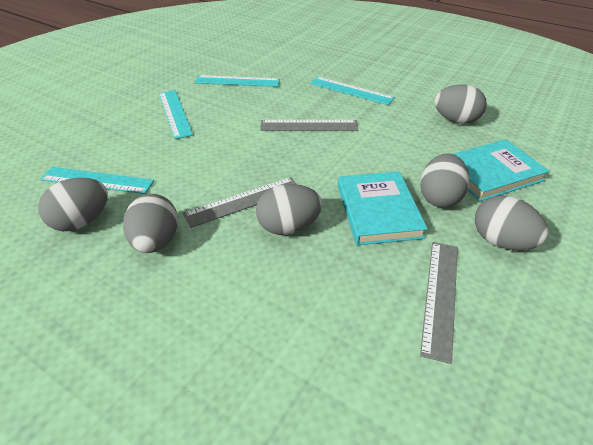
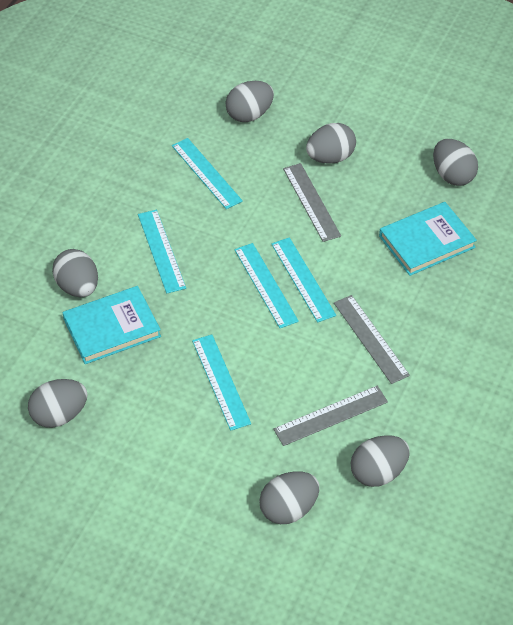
grey egg: [38,178,108,231] [123,194,178,253] [256,184,322,235] [420,153,470,207] [434,85,487,124] [475,195,549,250] = 6 -> [28,379,88,428] [52,249,98,297] [226,81,274,122] [259,472,319,524] [306,123,356,164] [351,435,410,487] [433,139,478,186] = 7
turquoise ruler: [40,167,154,194] [159,90,193,139] [194,75,280,87] [310,77,395,105] = 4 -> [138,210,186,293] [172,138,243,209] [192,335,251,431] [234,243,299,328] [271,237,336,323] = 5

